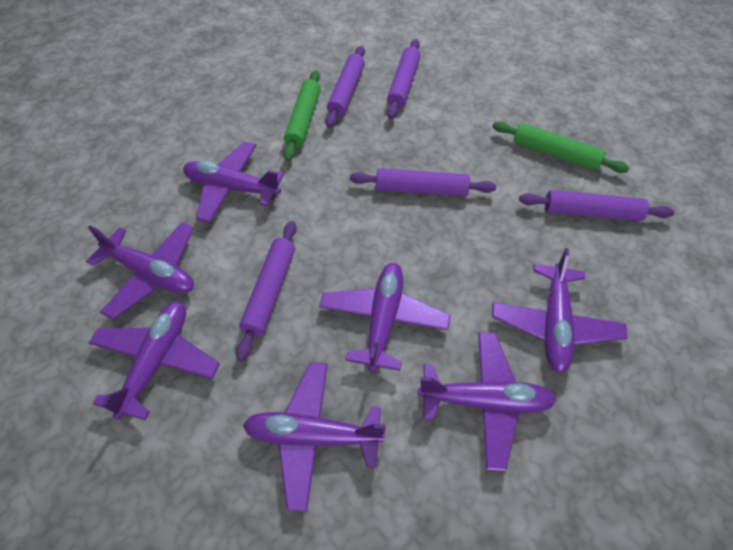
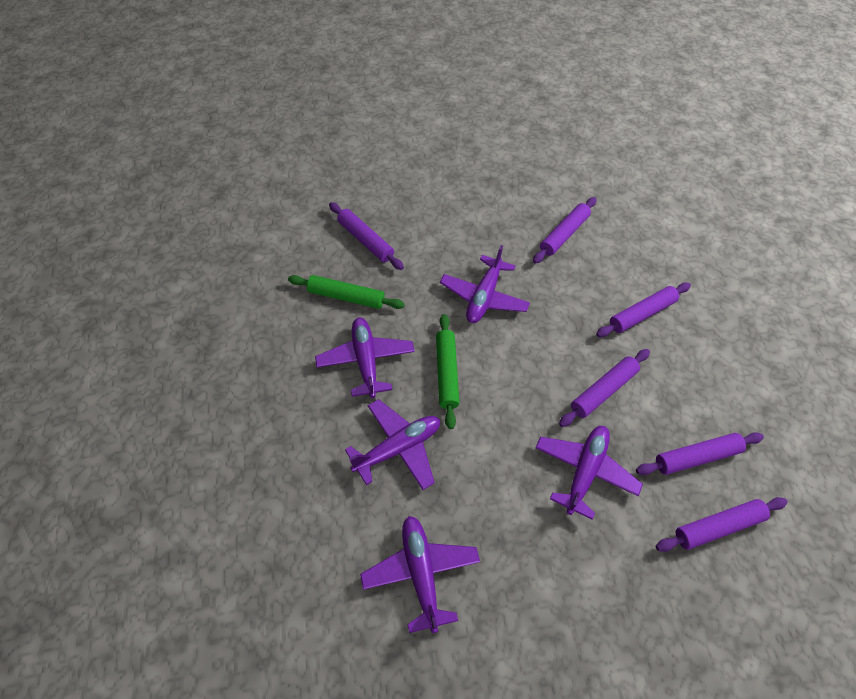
purple plane: [86,222,194,320] [89,302,220,420] [183,141,284,223] [243,362,386,512] [319,263,450,372] [418,332,557,471] [492,248,627,374] = 7 -> [315,318,415,398] [345,399,440,490] [360,516,480,633] [440,245,530,323] [535,426,643,520] = 5
purple rolling pin: [236,221,297,361] [326,46,365,128] [350,168,496,196] [387,39,420,119] [519,190,675,221] = 5 -> [329,202,404,270] [533,197,597,264] [559,349,650,427] [596,282,691,337] [636,432,764,475] [656,497,787,552] = 6

